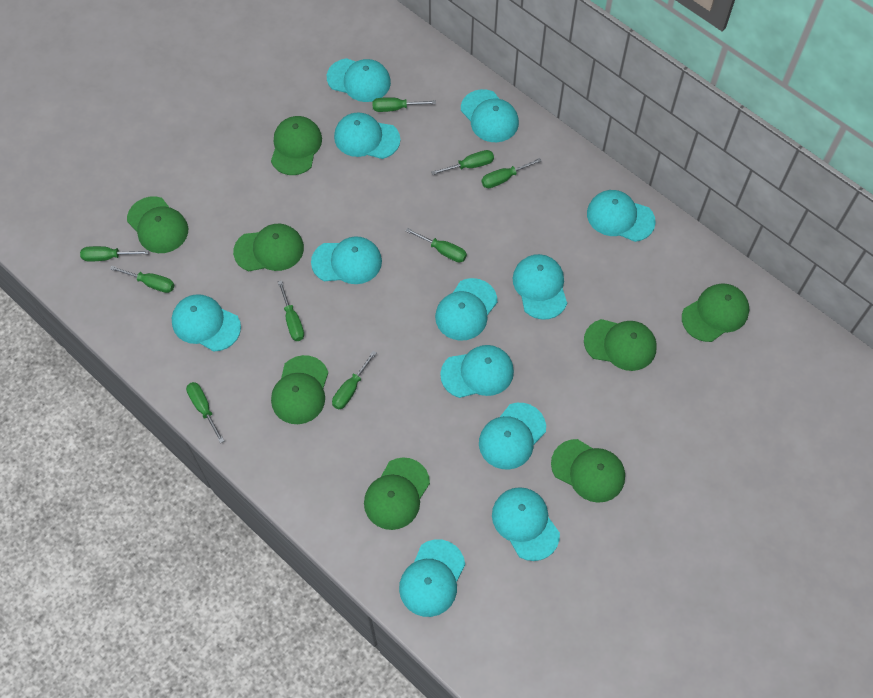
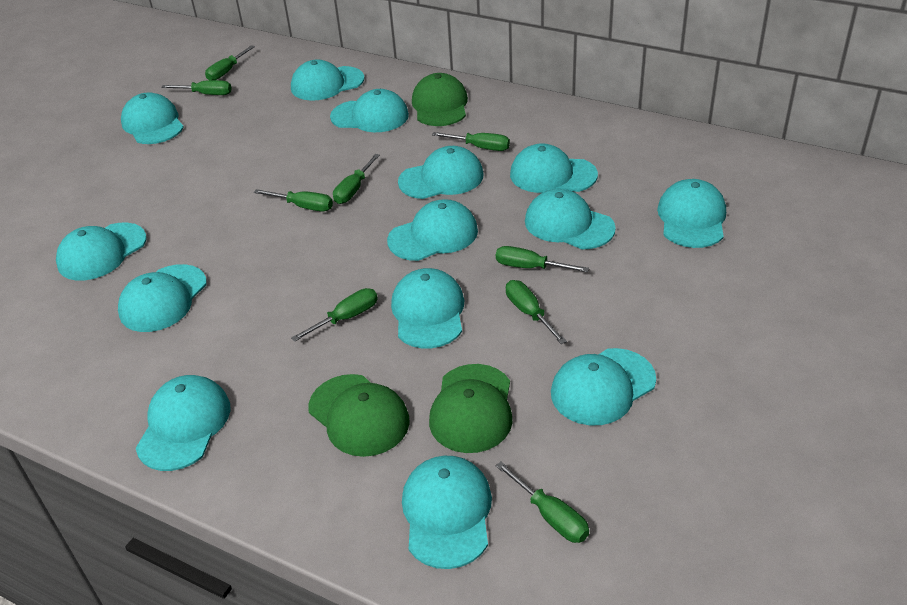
green cap: [127,196,188,253] [233,224,304,271] [271,116,322,175] [271,355,328,424] [364,458,430,530] [551,439,625,503] [584,319,657,371] [682,283,749,342] = 8 -> [309,374,410,457] [412,73,468,126] [429,364,513,453] = 3
turquoise cap: [172,294,241,352] [311,236,382,284] [327,58,391,102] [334,112,400,159] [399,539,465,617] [435,278,497,341] [440,345,514,398] [461,89,519,142] [479,403,546,470] [492,487,560,561] [513,254,567,320] [587,190,656,242] = 12 -> [56,222,147,281] [118,264,207,332] [121,92,184,144] [136,375,231,471] [291,60,365,101] [330,89,409,132] [387,199,478,261] [391,268,464,348] [398,146,484,199] [402,456,492,569] [510,143,598,193] [525,189,616,249] [551,348,656,425] [657,179,726,248] = 14

